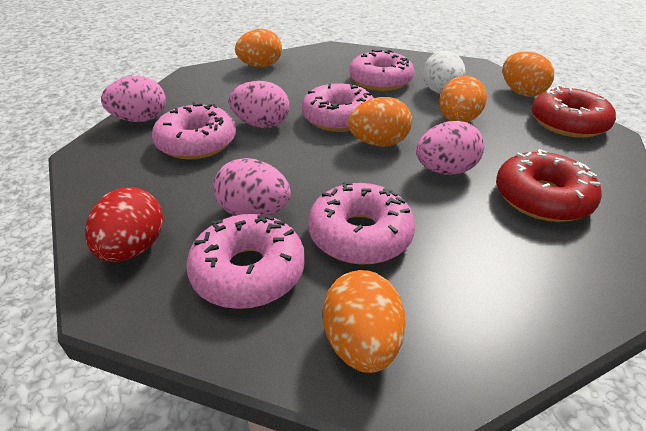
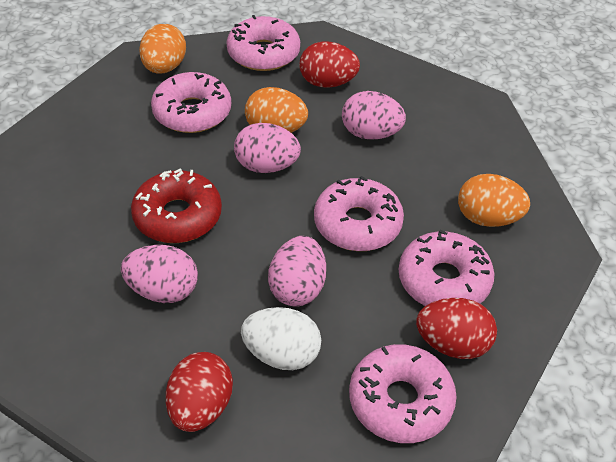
orange egg: [235,29,282,67] [323,270,406,373] [348,97,412,147] [440,76,487,122] [503,52,554,97] = 5 -> [139,24,186,73] [245,87,308,133] [458,174,530,227] = 3
red donut: [496,149,602,222] [531,85,616,138] = 2 -> [131,168,222,243] = 1
red egg: [85,187,163,262] = 1 -> [166,352,233,432] [300,41,360,88] [416,298,497,359] = 3

